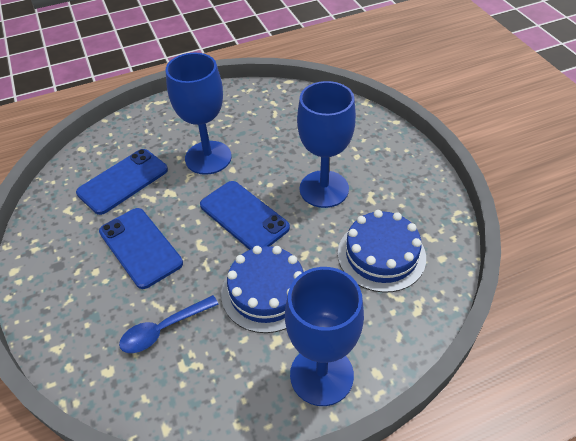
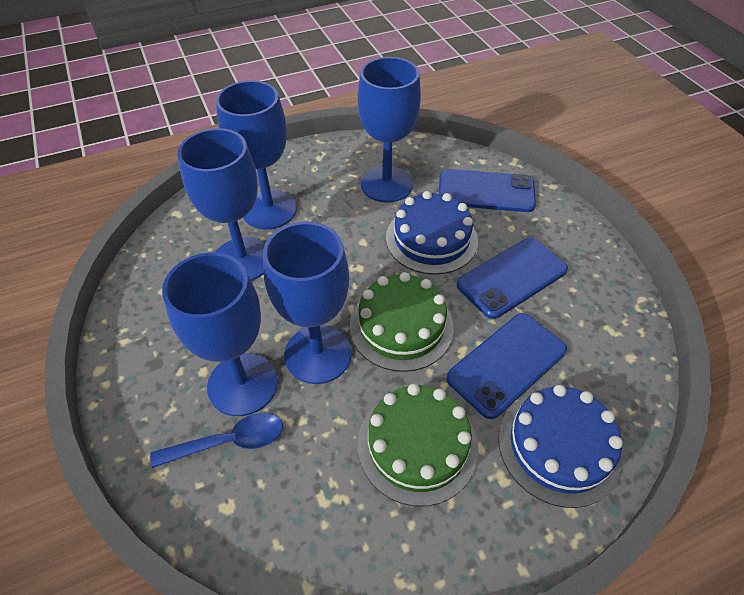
blue goblet: [166,53,232,175] [285,267,364,406] [297,81,356,208] = 3 -> [162,252,278,416] [177,128,265,281] [216,80,297,229] [263,222,352,384] [358,57,421,203] = 5
green cake: none = 0 -> [349,272,454,372] [358,384,478,506] = 2

